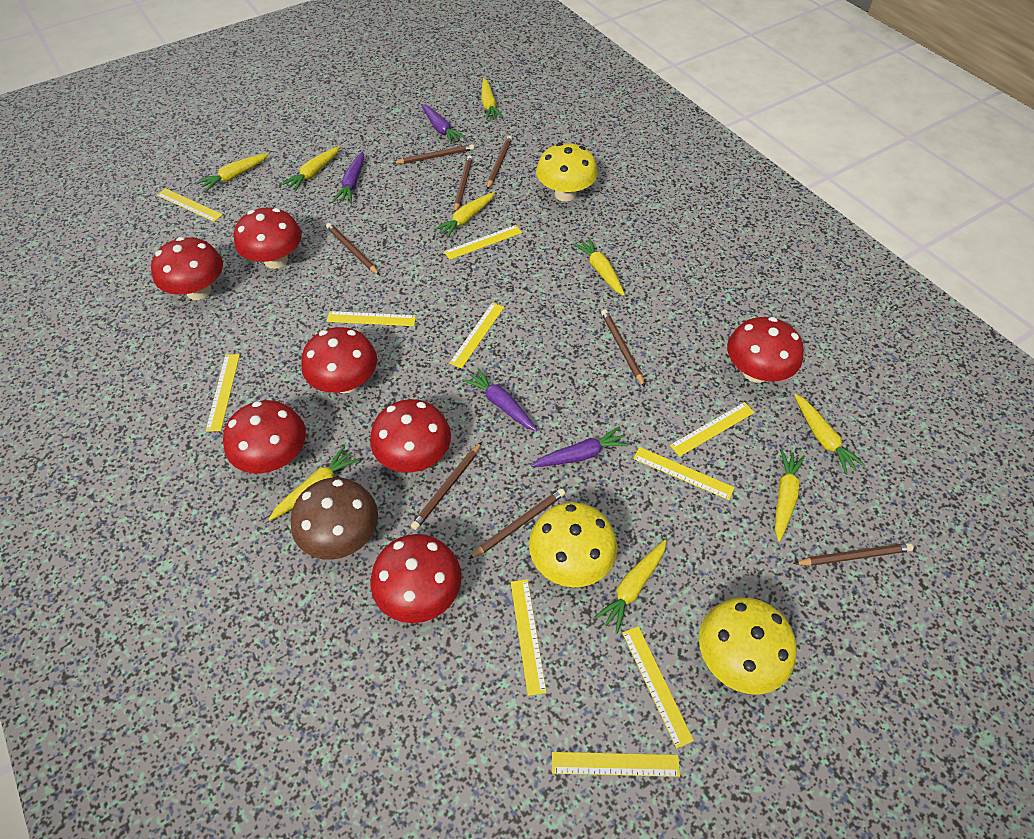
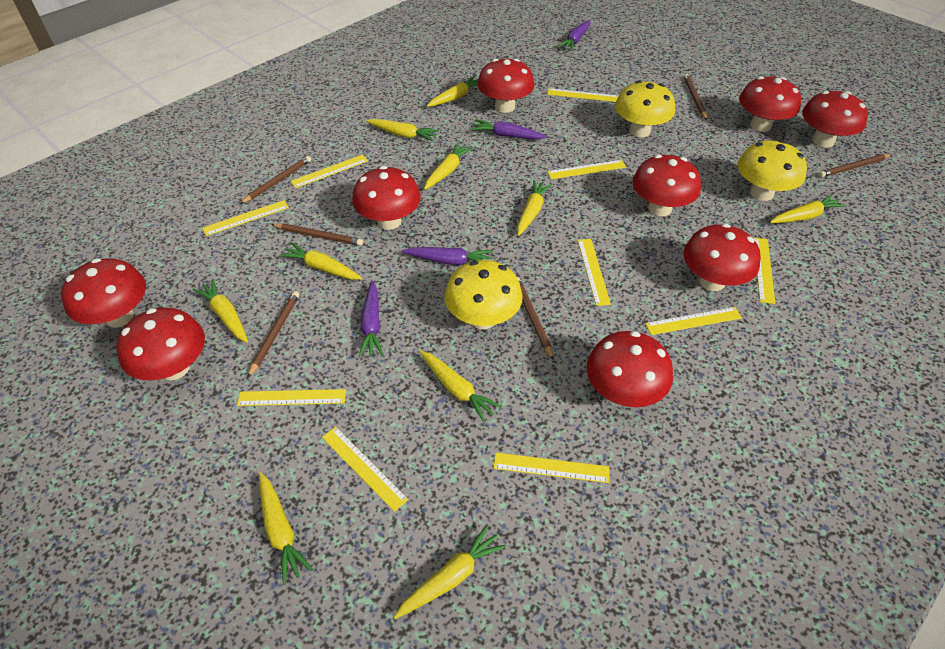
brown mushroom: [291,477,378,560] = 1 -> none = 0
brown pencil: [326,223,380,275] [393,144,474,164] [411,442,482,530] [454,155,473,212] [469,488,565,559] [487,136,512,190] [601,309,645,387] [794,543,913,566] = 8 -> [240,156,311,204] [248,291,300,378] [271,223,363,246] [517,277,554,360] [684,74,707,120] [818,154,892,178] = 6
red mushroom: [151,237,223,300] [223,400,306,474] [234,207,302,269] [301,327,377,394] [370,399,451,473] [371,534,461,623] [727,317,804,383] = 7 -> [61,258,146,328] [117,308,205,380] [352,166,421,230] [477,59,534,113] [587,331,673,407] [633,155,701,216] [684,224,761,291] [739,76,801,132] [802,91,868,147] = 9
yellow carrot: [197,153,269,192] [269,446,360,520] [282,146,340,191] [434,192,495,238] [482,78,503,120] [573,238,625,296] [594,540,667,634] [775,449,805,542] [794,393,866,475] = 9 -> [192,279,248,343] [259,472,313,585] [279,242,362,280] [366,119,439,141] [394,524,506,619] [419,351,502,422] [424,142,473,190] [427,76,478,107] [517,180,552,236] [770,194,846,223] = 10

